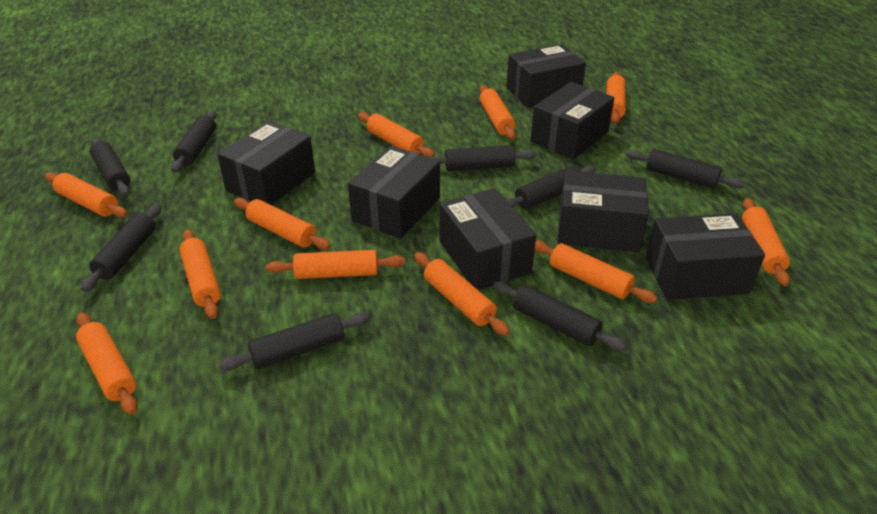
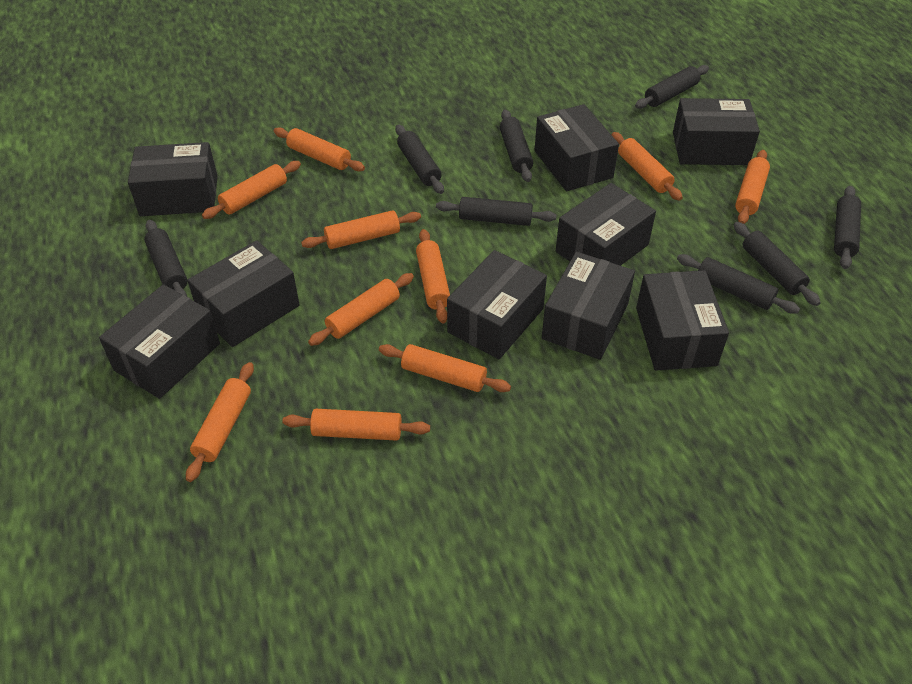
black box: [217,121,315,205] [348,146,440,239] [440,188,536,290] [506,44,586,108] [530,82,615,159] [558,171,649,252] [645,213,765,300] = 7 -> [99,284,220,399] [128,142,218,216] [187,240,300,347] [447,250,547,359] [534,104,619,191] [542,252,635,360] [556,183,656,266] [636,270,729,371] [673,98,760,165] = 9
orange rolling pin: [45,172,127,218] [76,312,138,415] [179,229,221,319] [234,198,330,250] [266,250,405,279] [358,112,435,157] [414,252,510,336] [479,85,516,140] [535,241,657,303] [606,72,626,124] [742,198,790,286] = 11 -> [186,362,254,482] [202,161,301,219] [274,127,365,171] [282,409,430,441] [301,210,421,249] [308,273,414,346] [379,344,511,392] [416,229,450,324] [611,132,683,201] [735,150,770,224] = 10

